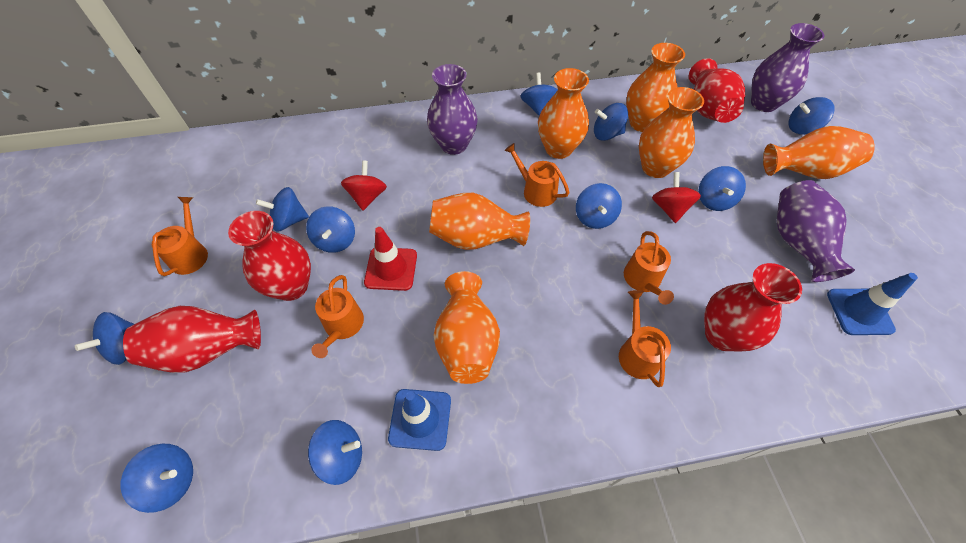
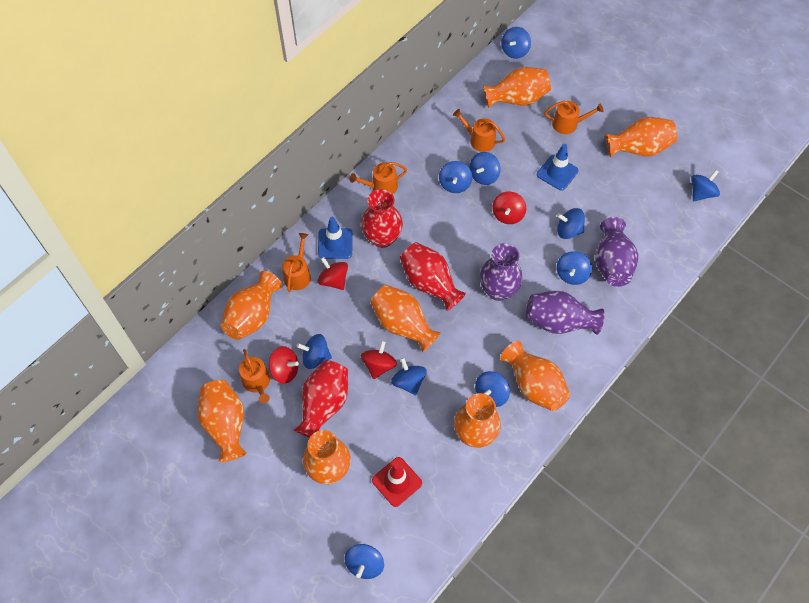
orange vase: [429,193,530,250] [434,271,500,384] [538,68,589,159] [626,43,685,132] [639,87,704,178] [763,126,875,179] = 6 -> [197,380,247,462] [221,271,282,340] [303,430,351,484] [370,285,441,353] [454,393,501,448] [483,67,551,108] [500,341,570,411] [605,117,677,157] = 8
red spinning top: [341,160,387,211] [652,172,701,223] = 2 -> [269,346,299,384] [318,257,348,290] [361,340,397,379] [492,191,526,224] = 4
red vase: [123,306,261,373] [228,211,311,301] [689,58,745,123] [704,263,802,352] = 4 -> [294,360,348,438] [361,189,403,248] [400,242,466,311] = 3

